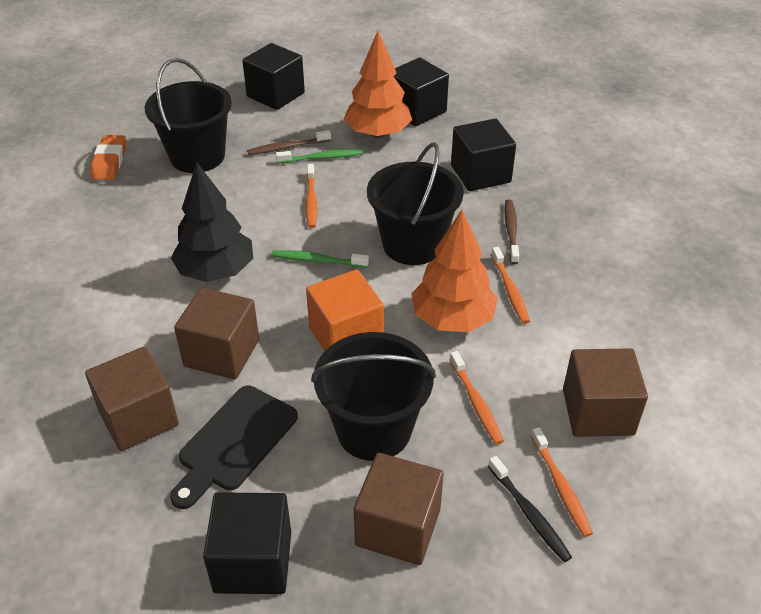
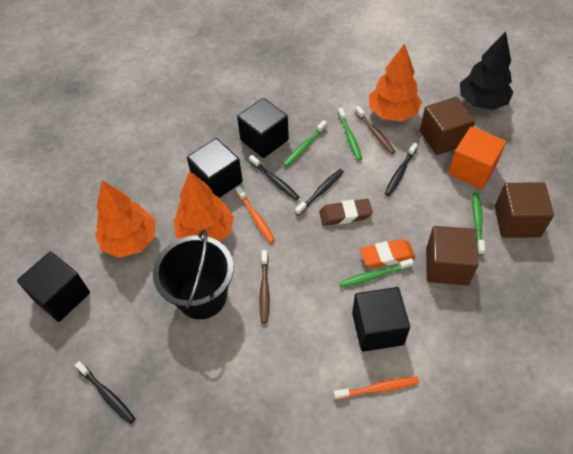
black bucket: [145,58,232,173] [311,332,436,461] [367,142,464,265] = 3 -> [153,229,234,319] = 1
black cutting board: [170,386,298,509] = 1 -> none = 0
black toothbrush: [488,456,572,562] = 1 -> [75,361,135,424] [249,155,299,200] [295,169,344,216] [385,142,418,196] = 4
brown cube: [85,347,179,451] [174,288,259,379] [354,453,444,565] [563,348,648,437] = 4 -> [420,97,475,155] [426,226,479,285] [495,183,554,238] = 3
brown eraser: none = 0 -> [319,199,373,226] = 1
green toothbrush: [272,250,369,268] [276,149,363,163] = 2 -> [283,120,327,167] [338,108,362,161] [339,258,414,288] [472,192,485,255] = 4
orange toothbrush: [306,164,317,228] [450,351,504,444] [491,247,530,324] [531,427,593,537] = 4 -> [236,186,275,243] [334,377,419,400] = 2
orange tree: [344,31,412,138] [411,210,498,332] = 2 -> [95,180,155,258] [174,171,234,242] [369,44,422,121] = 3

